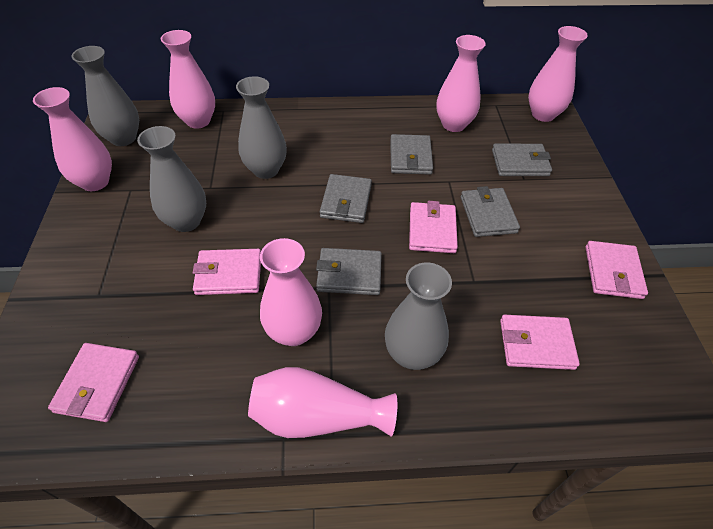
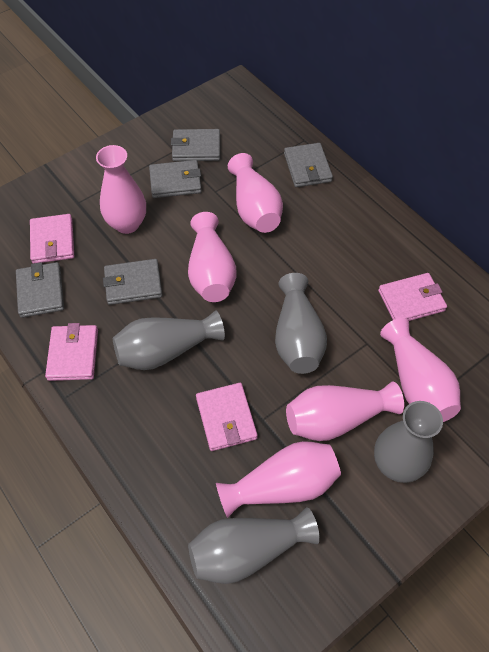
pink wallet: [48,343,139,422] [193,249,261,295] [409,201,458,253] [500,315,580,370] [585,241,648,299] = 5 -> [30,214,74,264] [45,323,98,381] [196,383,258,451] [378,273,447,321] = 4

